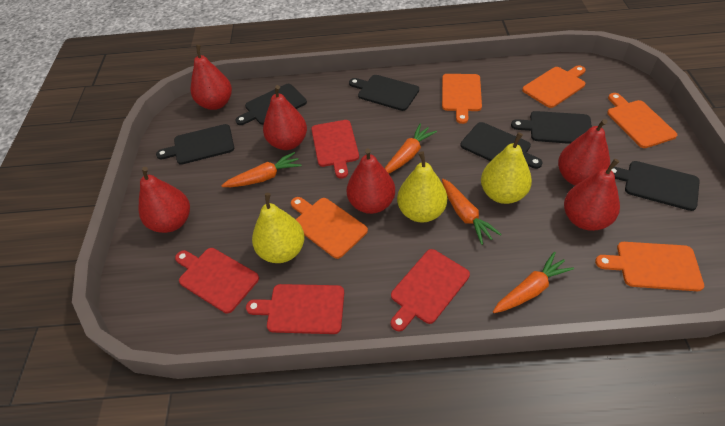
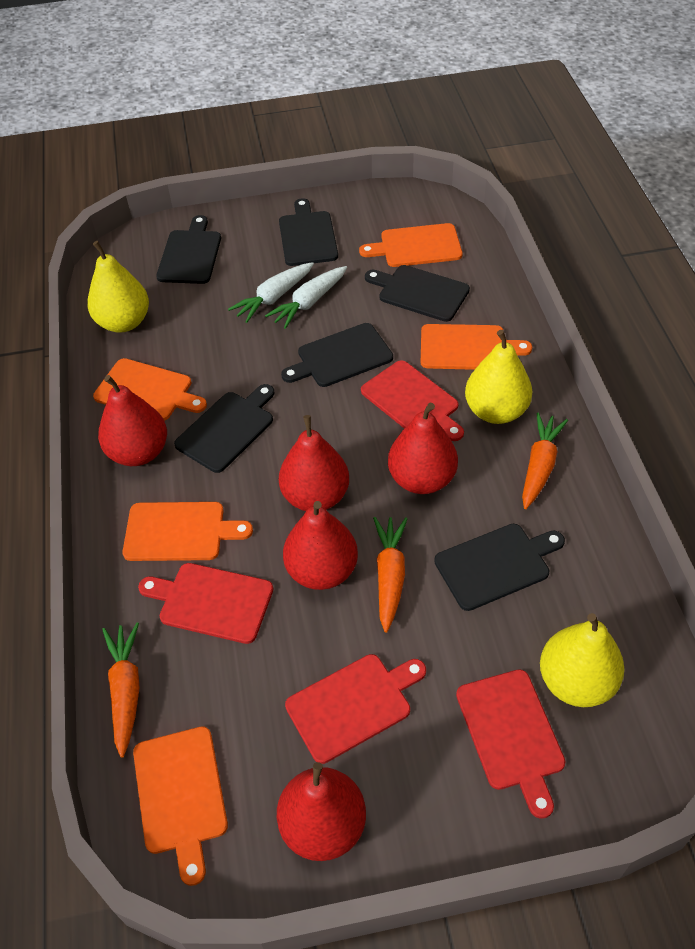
orange carrot: [221,152,302,187] [385,124,437,174] [442,179,502,245] [493,252,574,313] = 4 -> [102,622,140,758] [373,517,408,633] [522,413,568,509] = 3
red pear: [138,167,190,233] [191,44,232,110] [263,85,307,150] [347,148,395,214] [558,119,610,186] [564,159,620,231] = 6 -> [98,375,167,466] [277,762,366,861] [279,415,349,511] [283,501,358,590] [388,403,458,494] = 5
white carrot: none = 0 -> [228,262,314,323] [265,266,347,329] = 2

